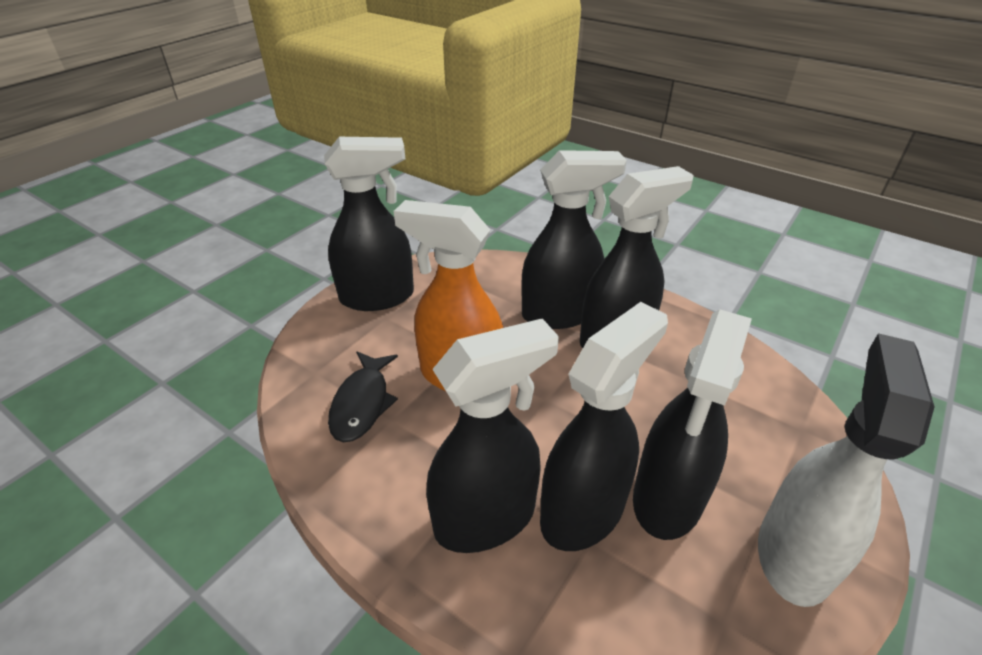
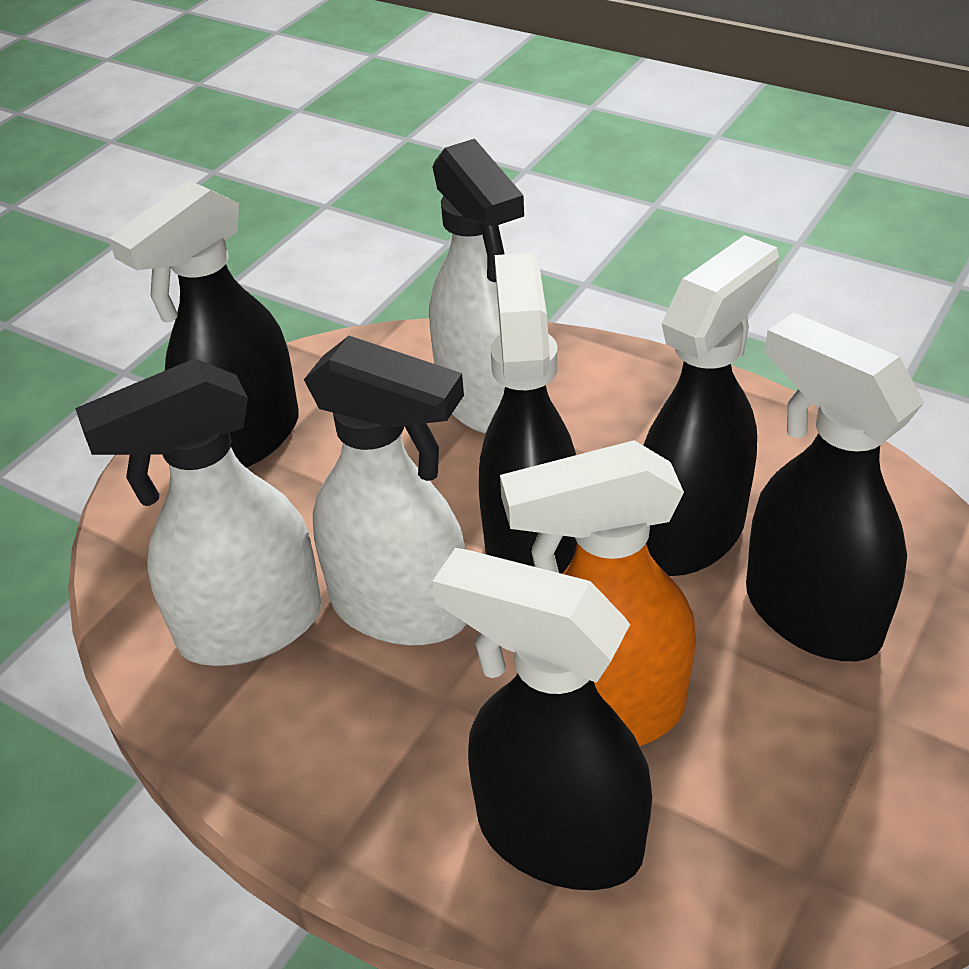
black fish: [328,351,398,442] = 1 -> none = 0
black spray bottle: [324,137,414,311] [426,318,559,553] [521,150,627,329] [540,302,668,551] [580,166,694,348] [633,309,752,540] = 6 -> [109,180,299,468] [432,548,652,890] [479,253,577,574] [643,235,779,576] [746,313,924,661] = 5
white spray bottle: [758,333,934,607] = 1 -> [75,358,322,666] [304,336,466,645] [429,139,524,434] = 3

